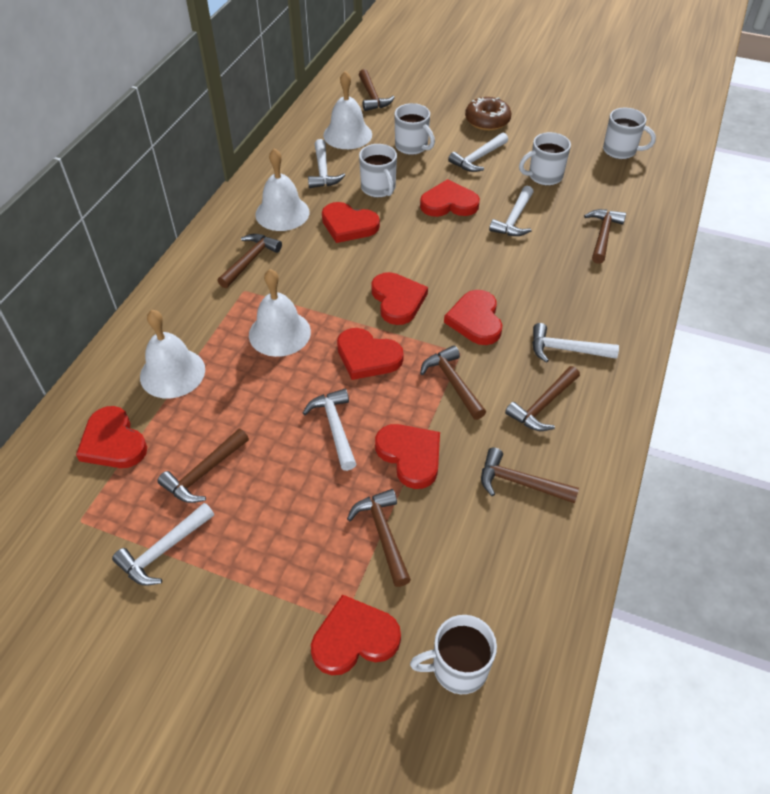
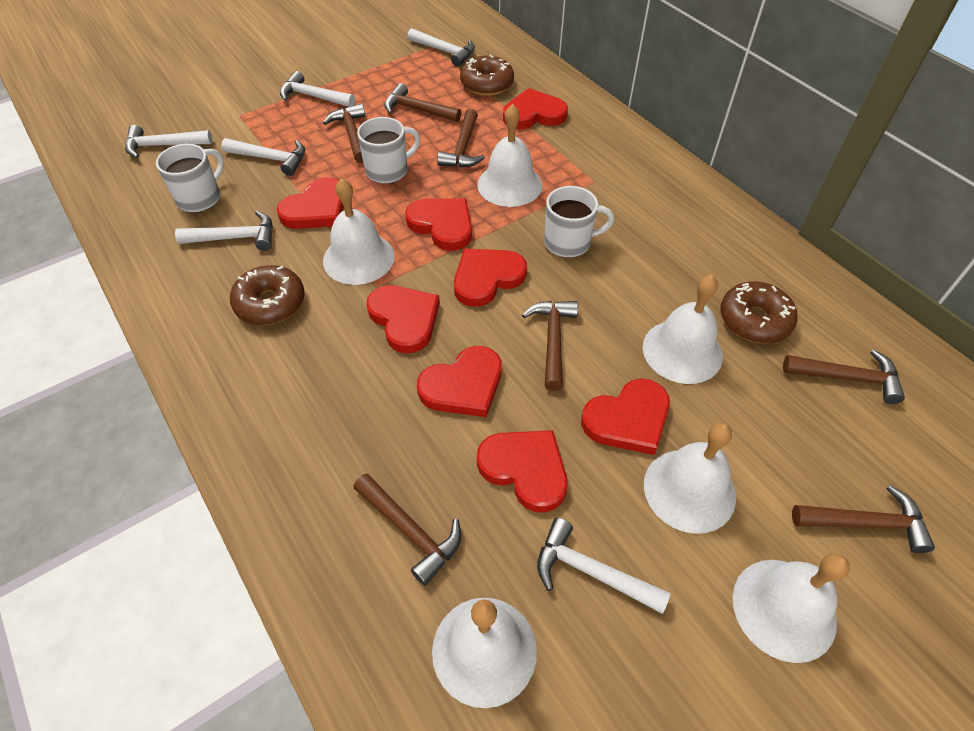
brown donut: [465,97,511,131] = 1 -> [230,265,305,325] [460,55,514,96] [720,282,798,343] = 3
brown hammer: [157,429,249,503] [218,234,282,288] [347,489,411,587] [359,69,395,111] [420,345,486,420] [481,447,579,503] [505,366,580,431] [584,209,626,264] = 8 -> [323,103,365,163] [353,473,461,585] [384,83,461,122] [437,109,485,167] [522,301,578,391] [783,349,905,404] [792,485,935,553] = 7
white bell: [140,310,205,398] [249,269,311,357] [255,148,310,231] [323,71,372,149] = 4 -> [323,178,395,285] [432,598,537,708] [477,104,542,207] [643,275,723,384] [644,423,736,534] [733,553,850,663] = 6
white mug: [359,144,397,197] [395,103,435,155] [410,615,497,694] [519,132,571,185] [603,107,656,159] = 5 -> [156,144,224,212] [357,117,420,184] [544,186,614,257] = 3

